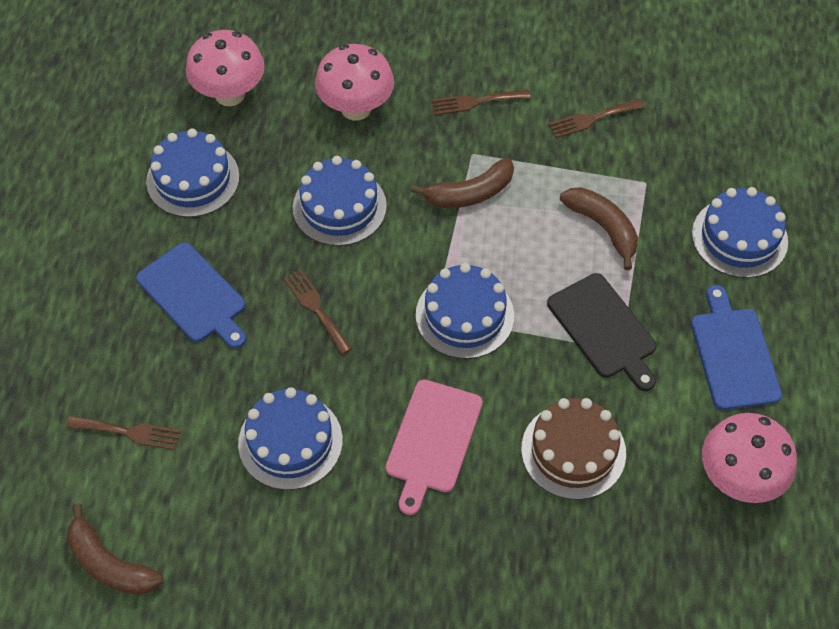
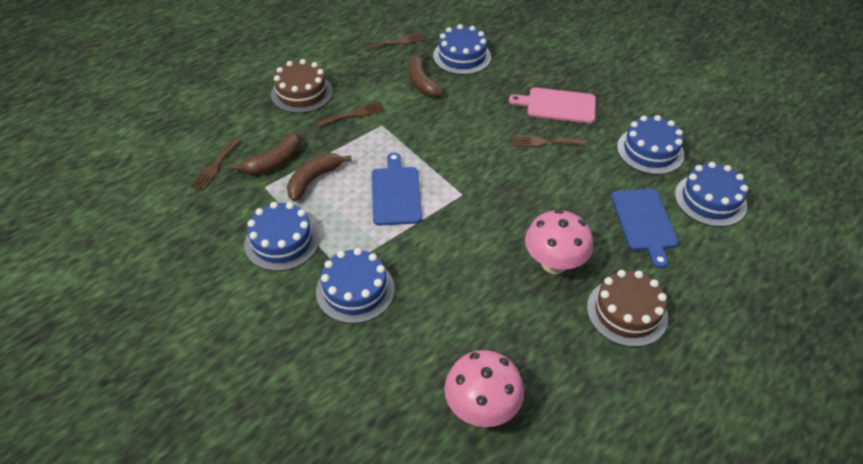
black cutting board: [547,273,657,391] = 1 -> none = 0
brown cake: [521,398,626,500] = 1 -> [271,59,333,113] [587,270,668,347] = 2
pink mushroom: [186,30,265,106] [315,44,394,121] [702,413,797,503] = 3 -> [444,350,524,427] [525,209,593,274] = 2

